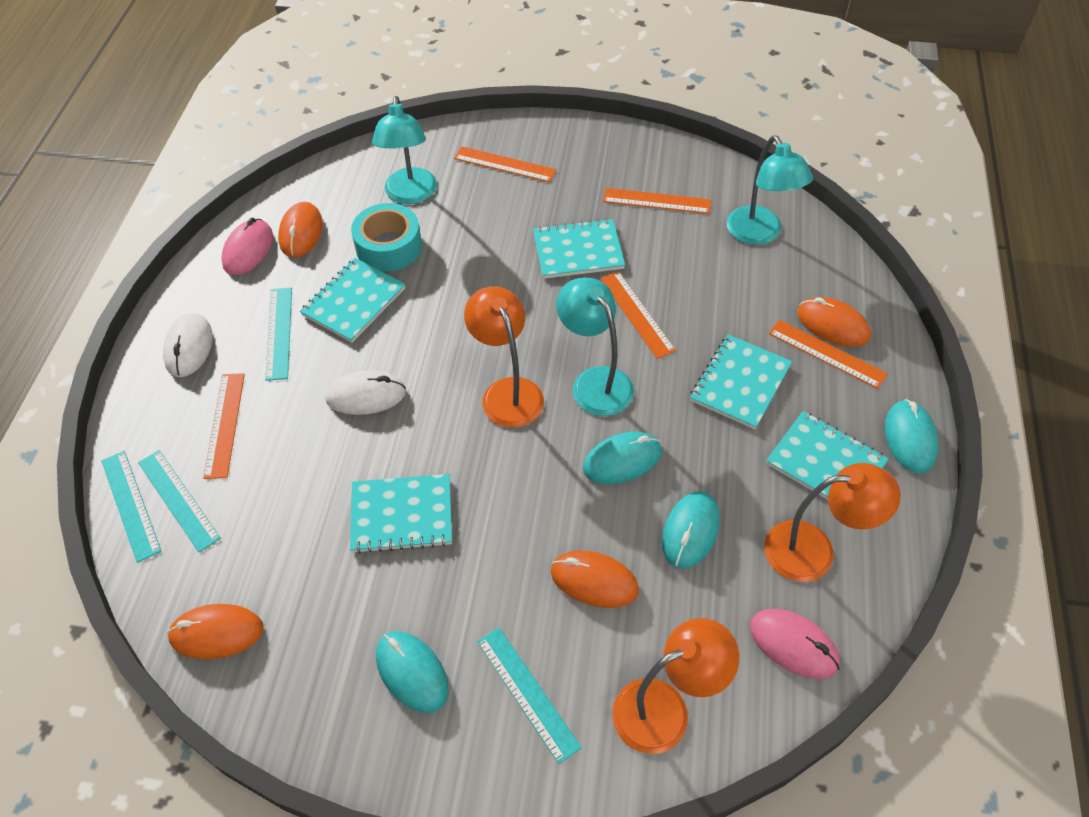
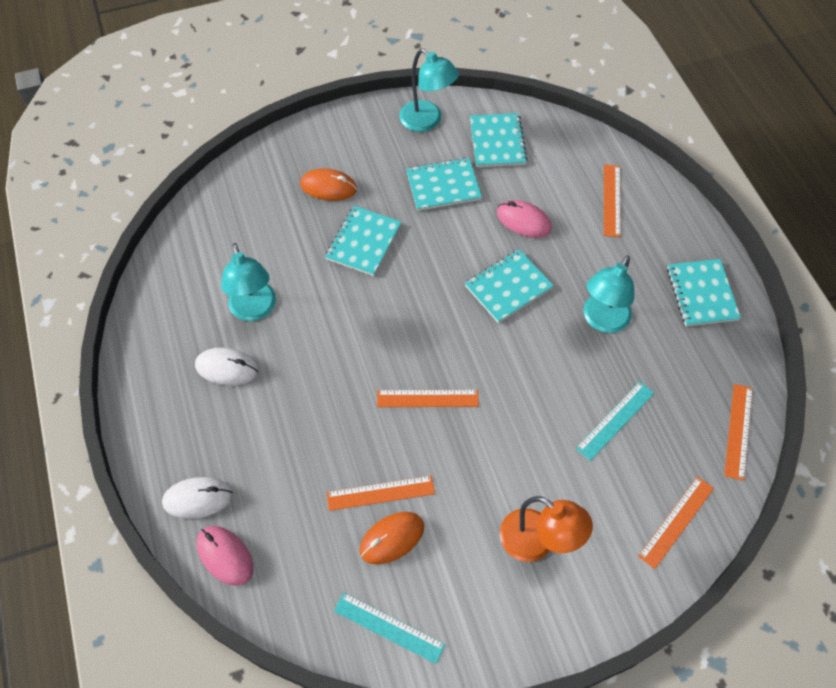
orange lamp: [464,287,544,428] [612,618,739,754] [764,463,901,582] = 3 -> [500,496,593,562] = 1
orange mouse: [167,604,263,659] [278,202,323,258] [551,550,639,608] [797,297,871,347] = 4 -> [300,168,357,201] [360,512,424,565] = 2
turquoise mouse: [376,631,449,713] [583,432,662,484] [662,491,720,569] [885,399,938,473] = 4 -> none = 0
turquoise ruler: [101,451,162,563] [138,450,221,552] [265,287,292,381] [477,627,582,764] = 4 -> [334,593,445,664] [576,382,654,461] = 2
turquoise tape: [351,203,422,272] = 1 -> none = 0

